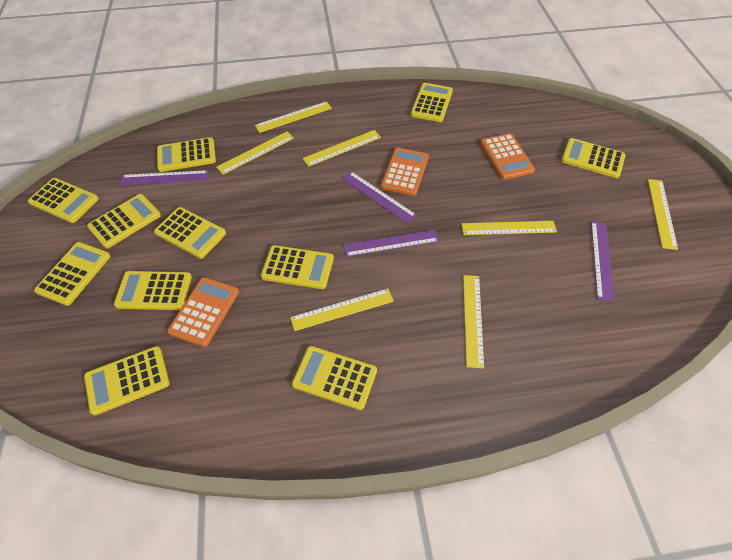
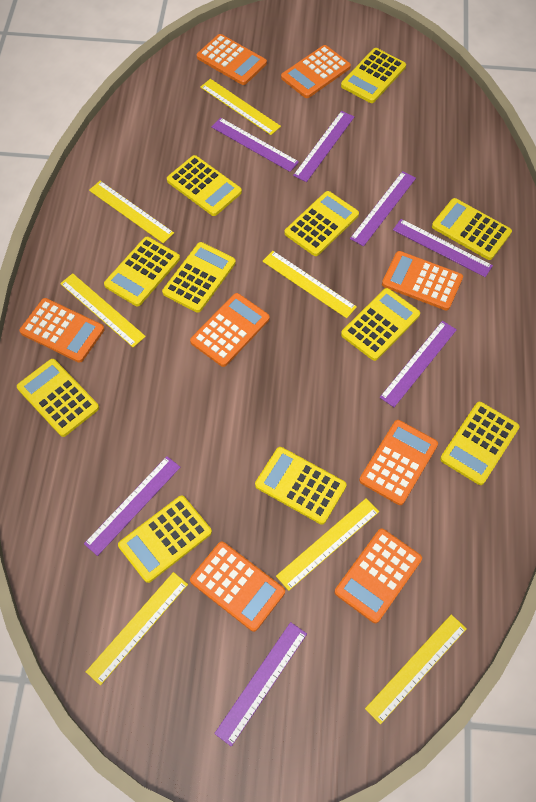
orange calculator: [167,277,239,347] [381,148,429,196] [480,133,535,180] = 3 -> [20,298,104,363] [190,293,270,367] [190,542,285,632] [197,34,267,85] [281,45,351,98] [335,529,422,623] [359,420,438,505] [382,251,463,310] = 8
purple ruler: [120,170,209,185] [342,171,417,224] [343,230,439,257] [591,221,614,302] = 4 -> [84,456,181,556] [211,117,299,172] [214,622,307,747] [293,111,354,182] [350,171,416,246] [379,321,457,407] [393,219,493,277] = 7

